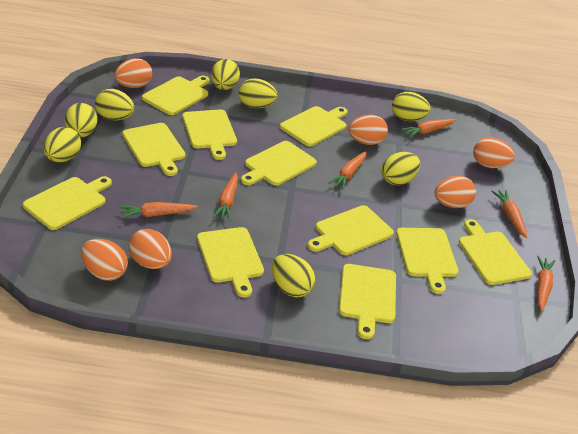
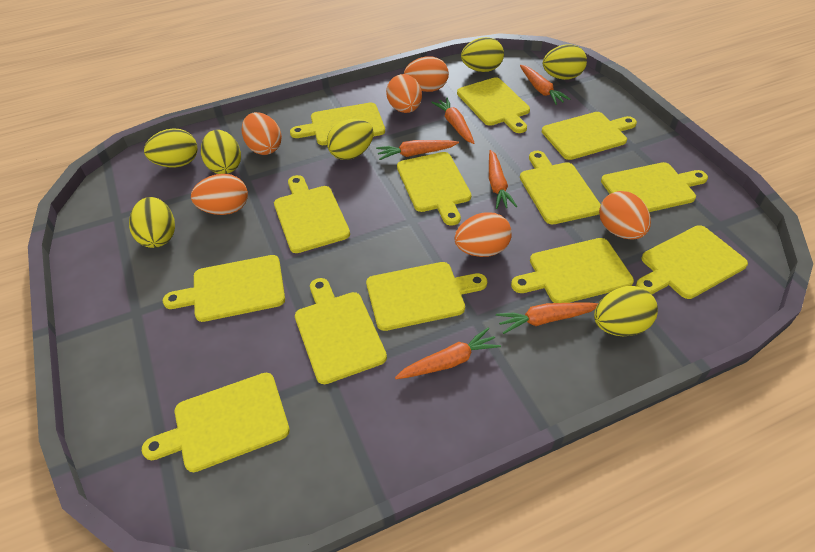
yellow cutting board: [23,176,112,230] [122,123,185,176] [142,76,210,115] [182,109,237,160] [197,227,264,297] [241,141,317,186] [280,106,348,146] [308,205,394,255] [339,264,396,339] [396,228,459,294] [459,219,532,285] = 11 -> [142,373,290,472] [163,255,285,322] [274,175,350,253] [290,103,385,145] [295,278,387,384] [366,262,487,331] [397,152,471,226] [457,77,530,133] [511,238,634,303] [520,151,601,224] [542,112,637,160] [601,162,708,212] [636,225,748,299] = 13
yellow egg: [44,127,81,162] [65,103,97,137] [95,89,134,120] [211,59,240,90] [238,78,277,108] [272,254,315,297] [382,152,420,185] [392,92,431,121] = 8 -> [129,197,175,248] [144,128,198,167] [201,130,241,174] [327,119,374,160] [461,37,504,72] [543,44,587,80] [594,286,658,336] = 7

